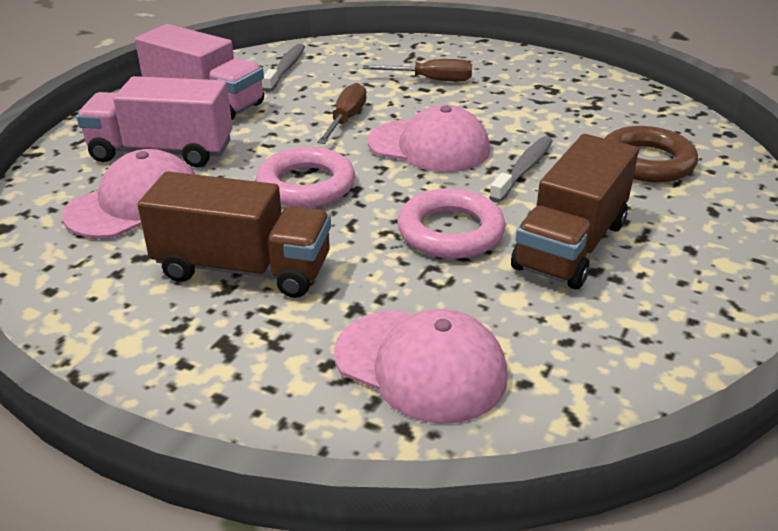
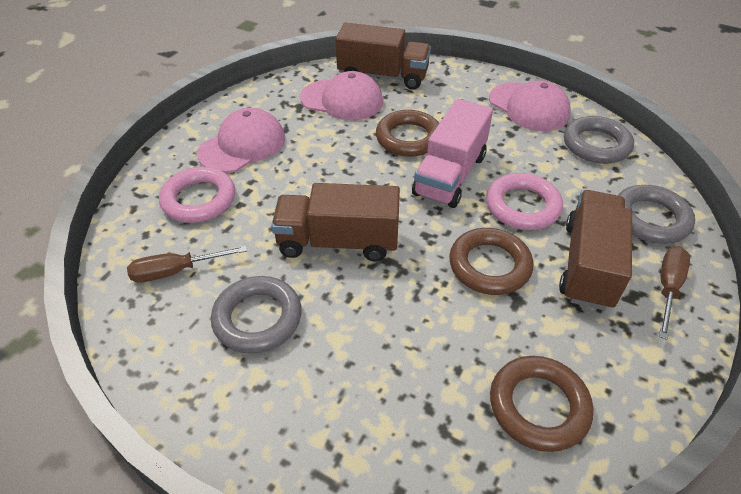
brown ring: [604,126,698,182] = 1 -> [376,110,439,157] [449,228,533,295] [490,356,593,452] = 3
brown truck: [138,171,331,298] [511,134,639,289] = 2 -> [271,183,400,262] [336,23,431,90] [559,190,632,310] = 3
grey ring: none = 0 -> [211,276,302,354] [564,116,634,164] [617,185,695,244] = 3
grey toothbrush: [262,44,305,92] [489,136,553,203] = 2 -> none = 0
pink truck: [76,76,232,167] [135,24,264,120] = 2 -> [412,99,493,208] = 1

